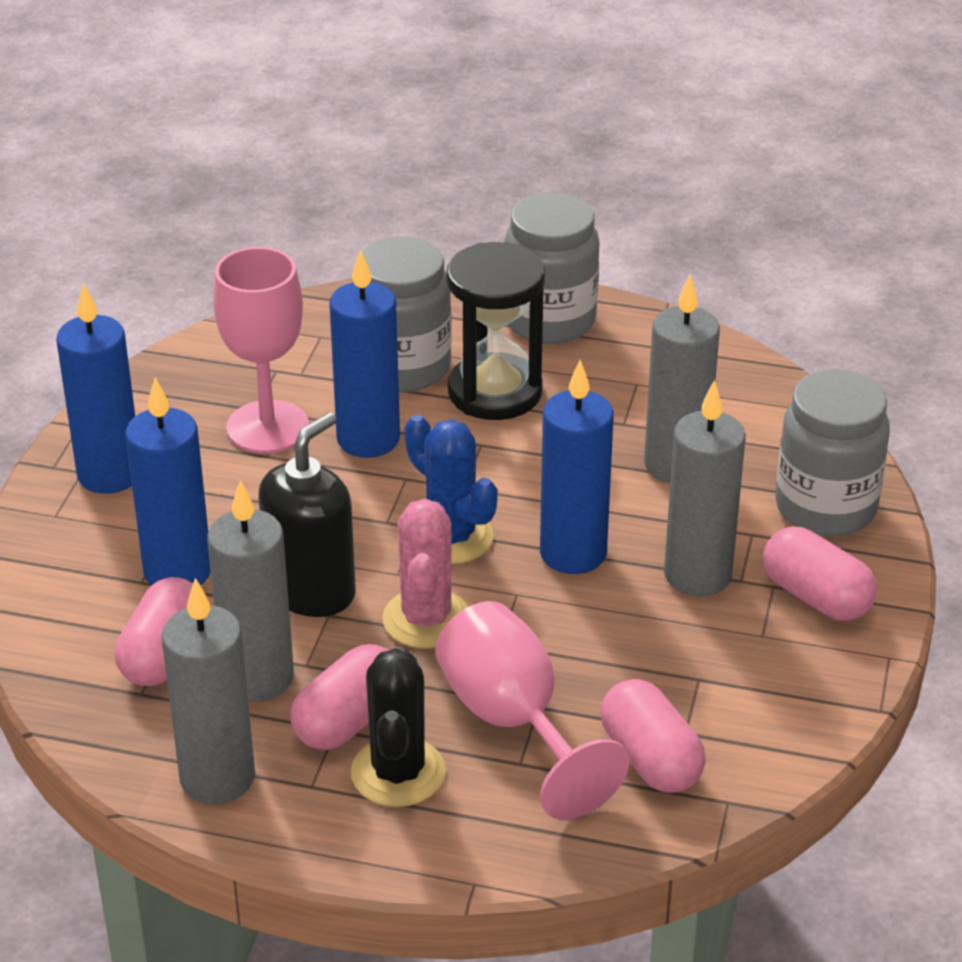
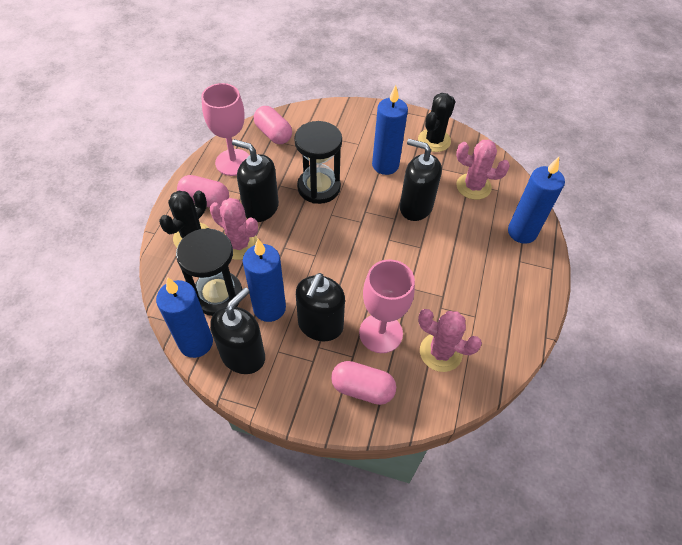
black cactus: [351,646,446,807] = 1 -> [159,190,209,247] [418,93,455,152] = 2
black hourglass: [447,242,545,420] = 1 -> [176,228,242,316] [294,121,342,204] = 2
black soap dispenser: [259,412,356,617] = 1 -> [210,287,265,374] [232,139,279,222] [296,273,345,341] [400,139,442,221] = 4
blue cactus: [404,414,498,564] = 1 -> none = 0
grey candle: [161,578,255,804] [207,480,294,702] [644,275,720,483] [664,380,746,597] = 4 -> none = 0
grey jar: [362,236,452,392] [505,192,600,344] [775,369,890,537] = 3 -> none = 0
pink cactus: [382,499,468,649] = 1 -> [210,198,258,260] [418,309,482,372] [456,140,510,200] = 3
pink capsule: [115,577,193,686] [290,644,389,750] [601,679,706,793] [763,527,877,621] = 4 -> [177,175,229,208] [254,106,292,144] [331,361,396,405] = 3

